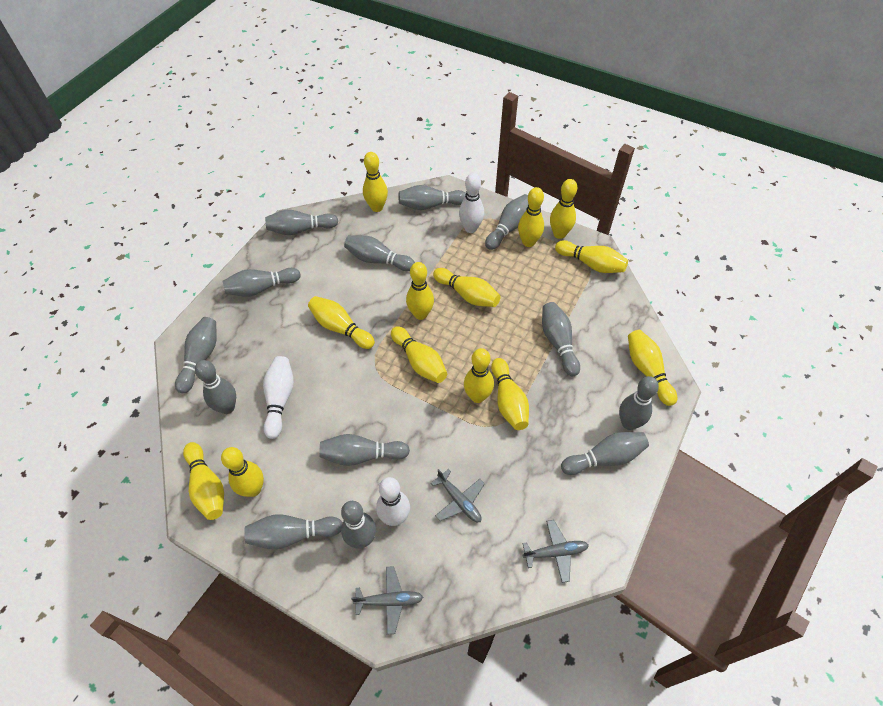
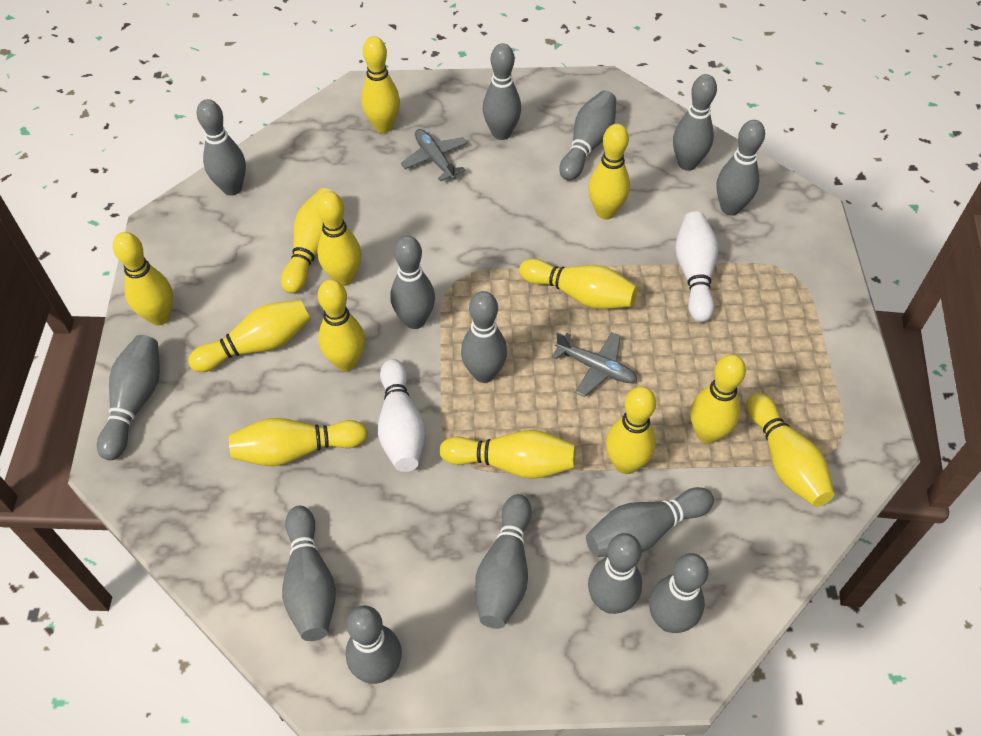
grey bowling pin: [175,317,217,394] [195,360,236,414] [223,268,301,297] [244,514,342,550] [265,210,338,235] [319,434,410,466] [341,501,376,549] [344,235,415,271] [398,185,466,210] [485,194,529,250] [542,302,580,376] [561,432,649,475] [619,376,659,430] = 13 -> [97,335,160,460] [196,99,246,196] [282,506,336,641] [345,606,402,684] [390,236,435,329] [461,291,507,383] [475,494,532,629] [483,43,521,140] [559,90,616,180] [586,487,714,557] [588,533,642,614] [649,553,709,633] [673,74,717,171] [716,120,765,216] = 14
grey plane: [351,566,423,635] [431,469,485,522] [522,520,589,583] = 3 -> [401,129,467,181] [551,332,637,397] = 2
white bowling pin: [263,356,294,439] [376,477,410,526] [459,173,484,233] = 3 -> [378,359,426,472] [675,211,718,322] = 2

